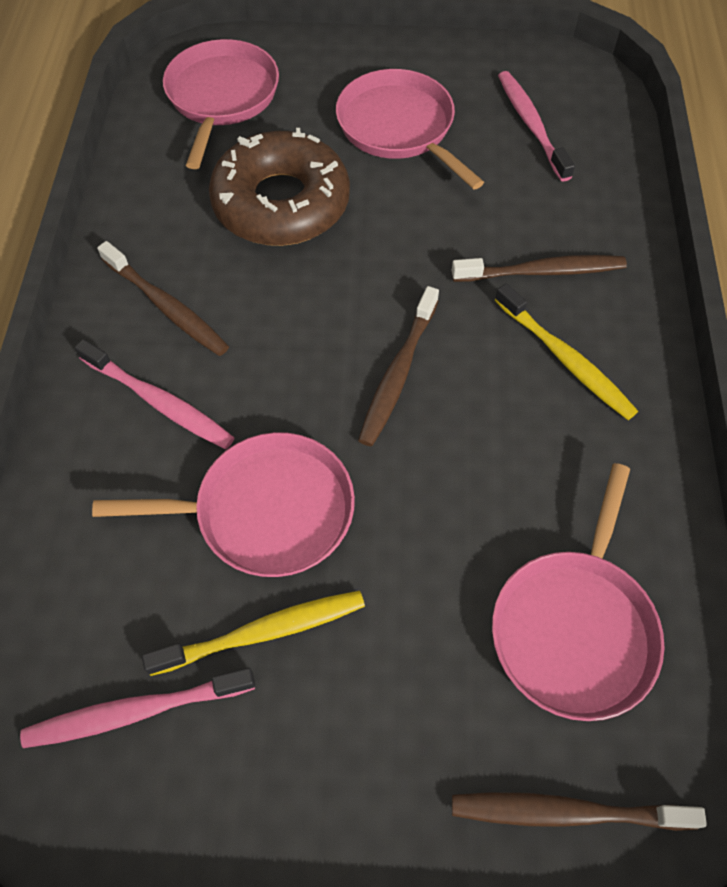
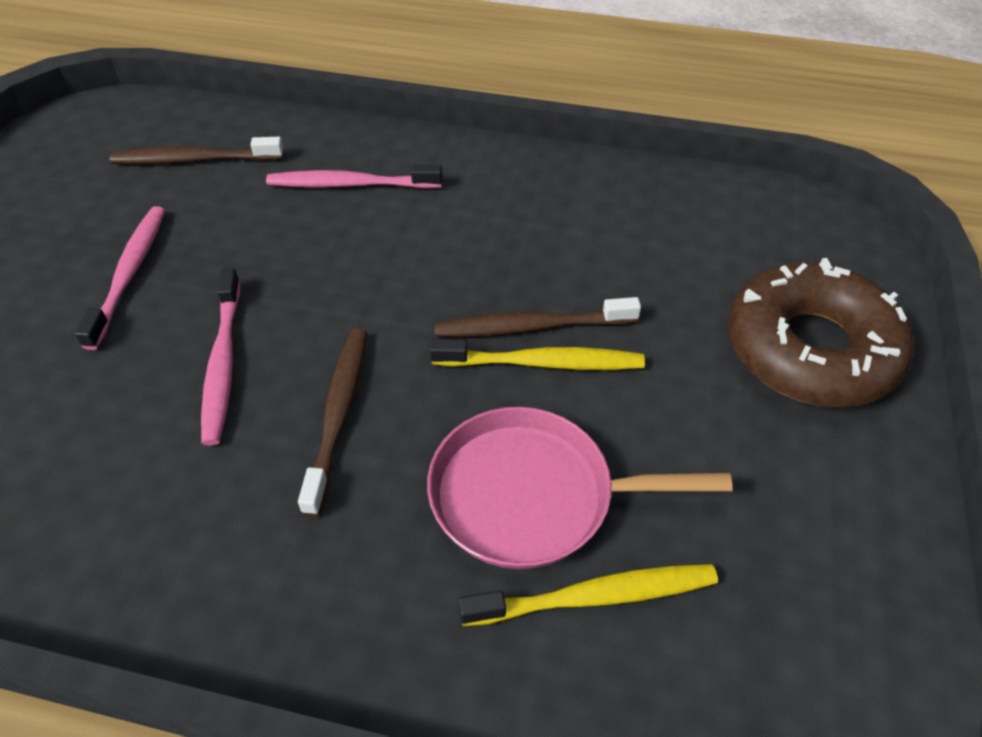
brown toothbrush: [97,241,229,356] [358,286,439,446] [452,255,627,282] [452,792,707,831] = 4 -> [109,137,284,164] [298,329,367,517] [434,297,641,337] = 3
pink pan: [92,432,355,577] [163,39,279,169] [336,69,484,190] [492,463,665,721] = 4 -> [427,407,733,569] = 1

